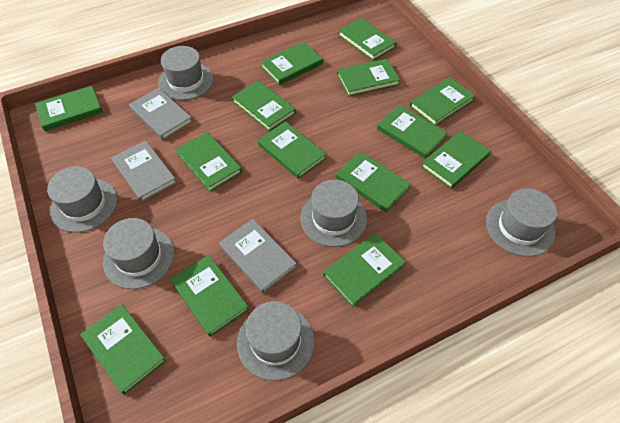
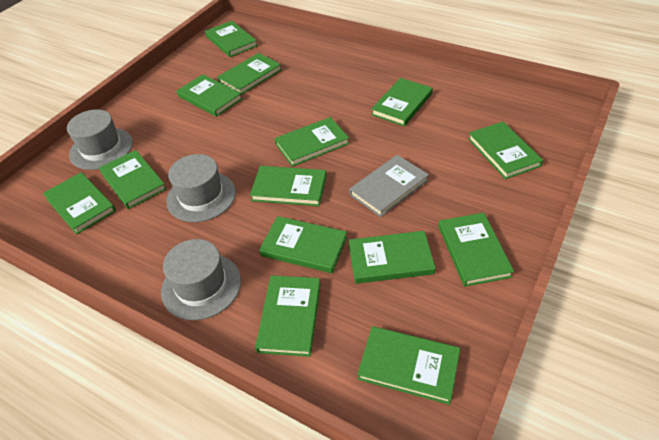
grey book: [111,140,177,202] [129,88,192,140] [219,219,297,294] = 3 -> [349,155,429,217] = 1
grey hat: [47,166,118,233] [103,218,174,289] [158,46,213,100] [237,301,315,381] [300,180,367,247] [486,188,557,257] = 6 -> [67,109,133,170] [161,239,241,320] [166,154,236,222] = 3

